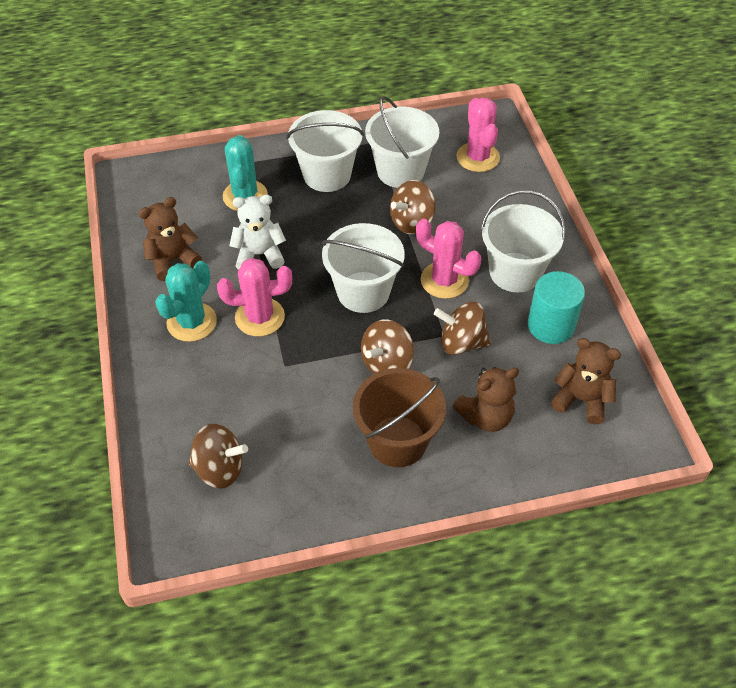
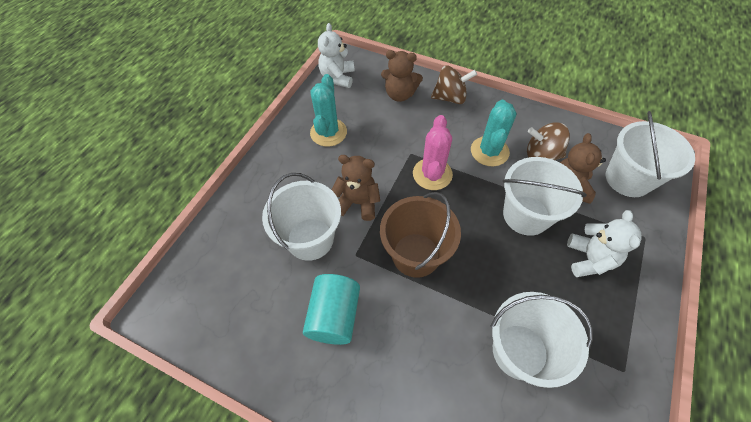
brown spinning top: [188,424,248,489] [361,320,414,374] [390,180,436,234] [434,301,491,355] = 4 -> [431,65,477,104] [527,122,570,160] = 2
pink cactus: [217,258,292,337] [416,219,481,299] [456,97,500,172] = 3 -> [413,115,453,190] = 1
white teddy bear: [229,194,286,270] = 1 -> [318,23,355,88] [567,210,642,277] = 2

